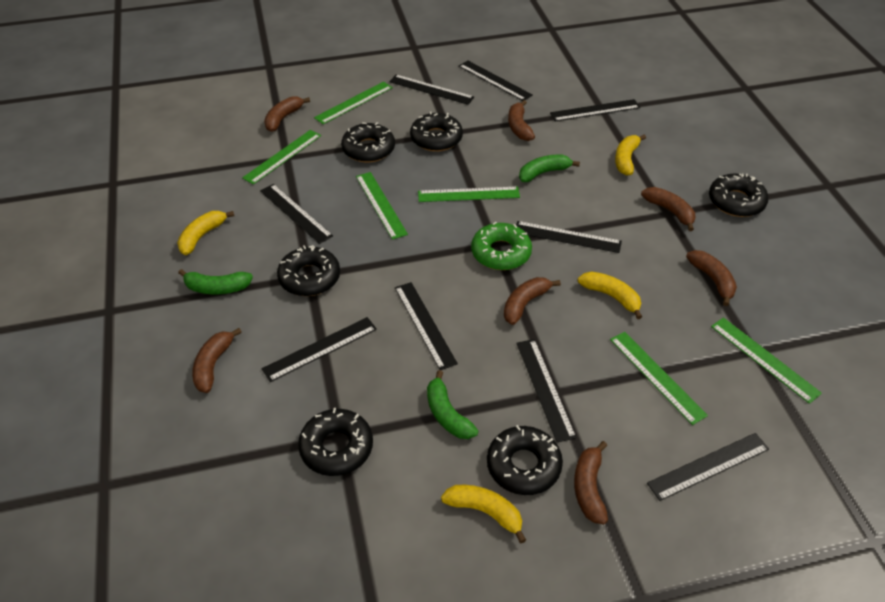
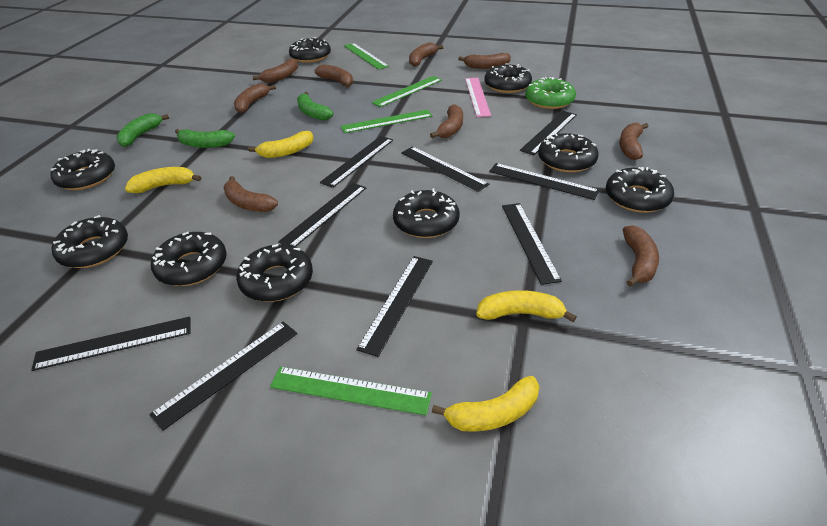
black donut: [277,245,340,296] [298,408,373,476] [341,122,395,162] [410,112,463,151] [487,425,563,495] [709,173,769,217] = 6 -> [51,149,115,190] [52,215,128,268] [151,232,227,286] [236,244,313,302] [289,37,331,63] [393,188,460,238] [484,63,532,93] [538,133,599,172] [606,167,674,213] = 9
brown banana: [192,328,242,393] [264,96,310,132] [504,277,561,325] [508,100,535,141] [574,441,608,524] [641,187,695,231] [686,250,737,306] = 7 -> [223,176,278,212] [234,83,276,113] [253,59,298,83] [314,65,353,88] [409,42,443,67] [430,104,463,138] [458,53,511,69] [619,123,649,160] [623,225,659,287] = 9
green ruler: [242,130,321,185] [314,82,393,124] [356,172,408,240] [418,187,520,202] [610,332,708,425] [711,317,822,404] = 6 -> [270,367,432,416] [341,110,432,133] [344,43,389,70] [371,76,442,107] = 4
pink ruler: none = 0 -> [465,78,491,117] = 1

